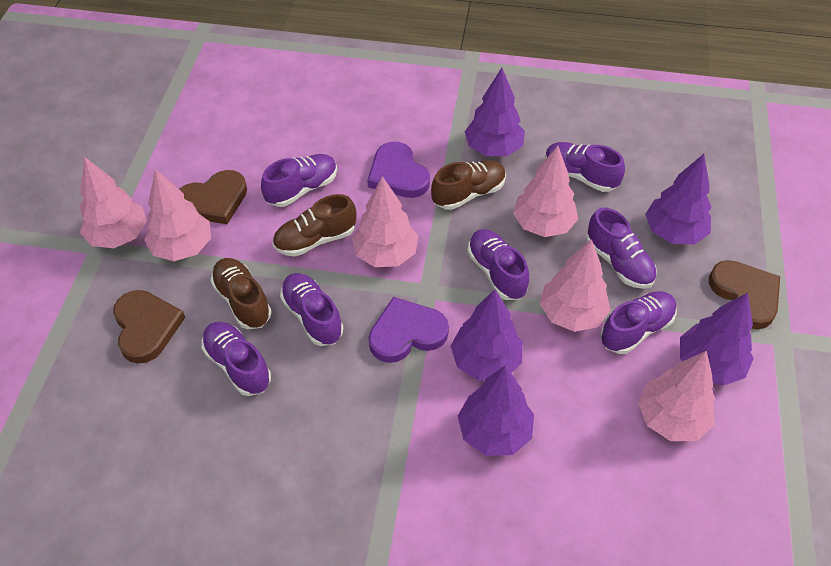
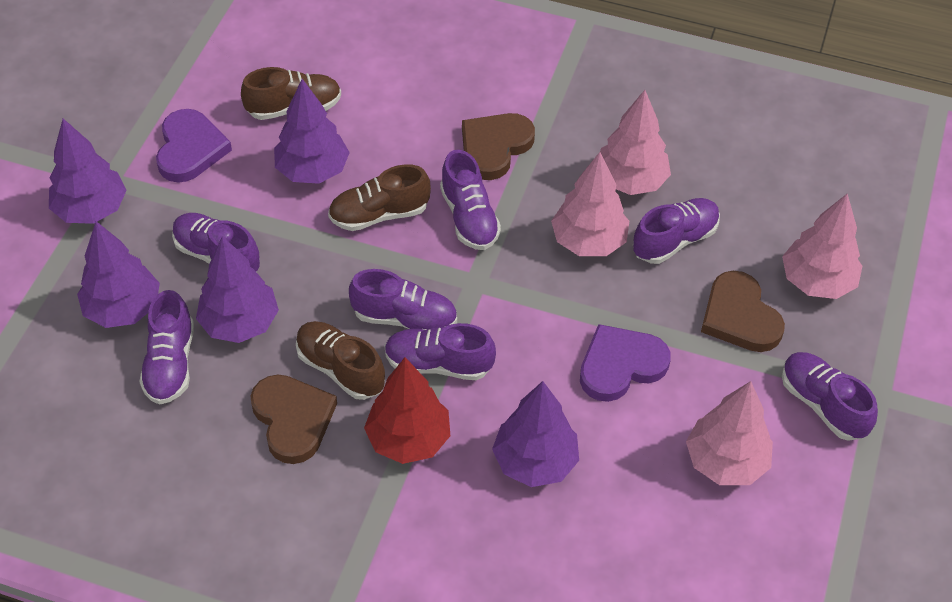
pink tree: [80,157,147,248] [144,169,211,261] [352,176,418,267] [513,146,578,237] [540,239,611,332] [638,351,715,441] = 6 -> [551,152,629,256] [600,90,671,195] [686,381,773,485] [782,193,862,299] = 4
red tree: none = 0 -> [364,357,450,464] = 1

